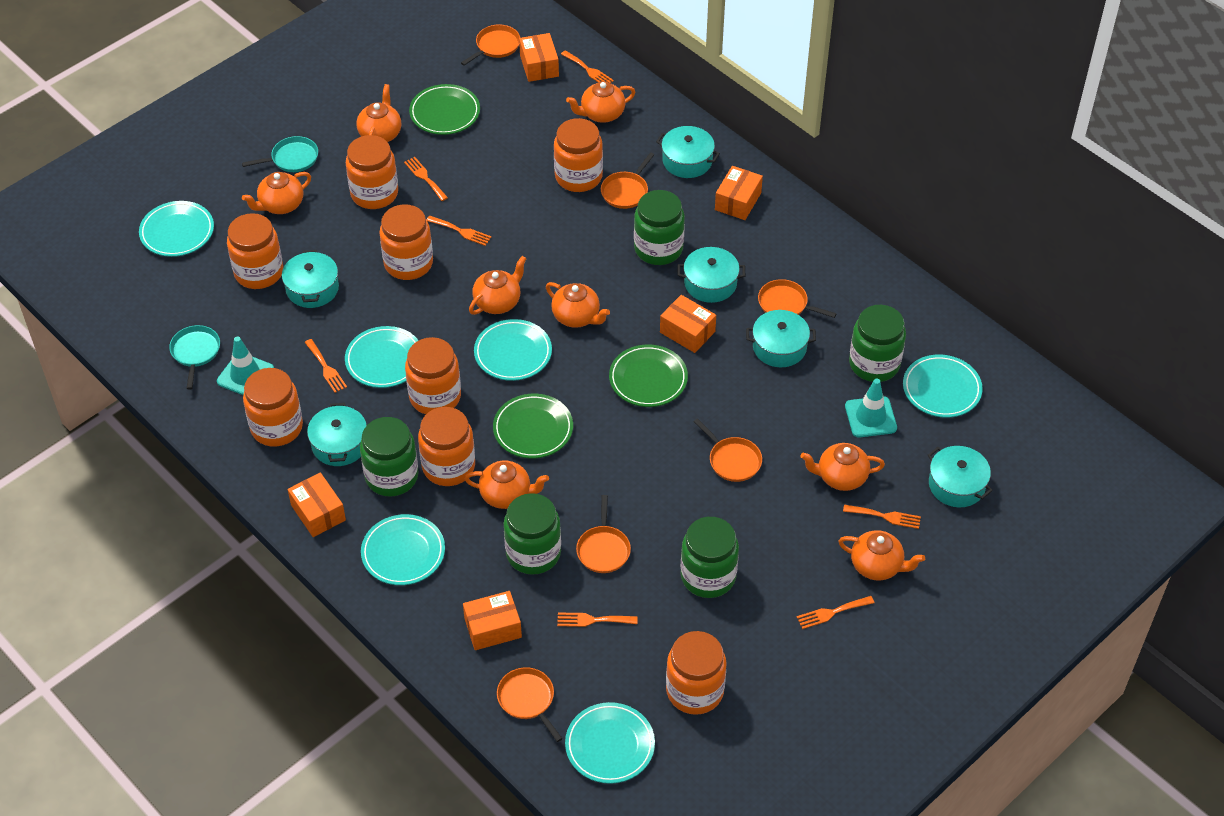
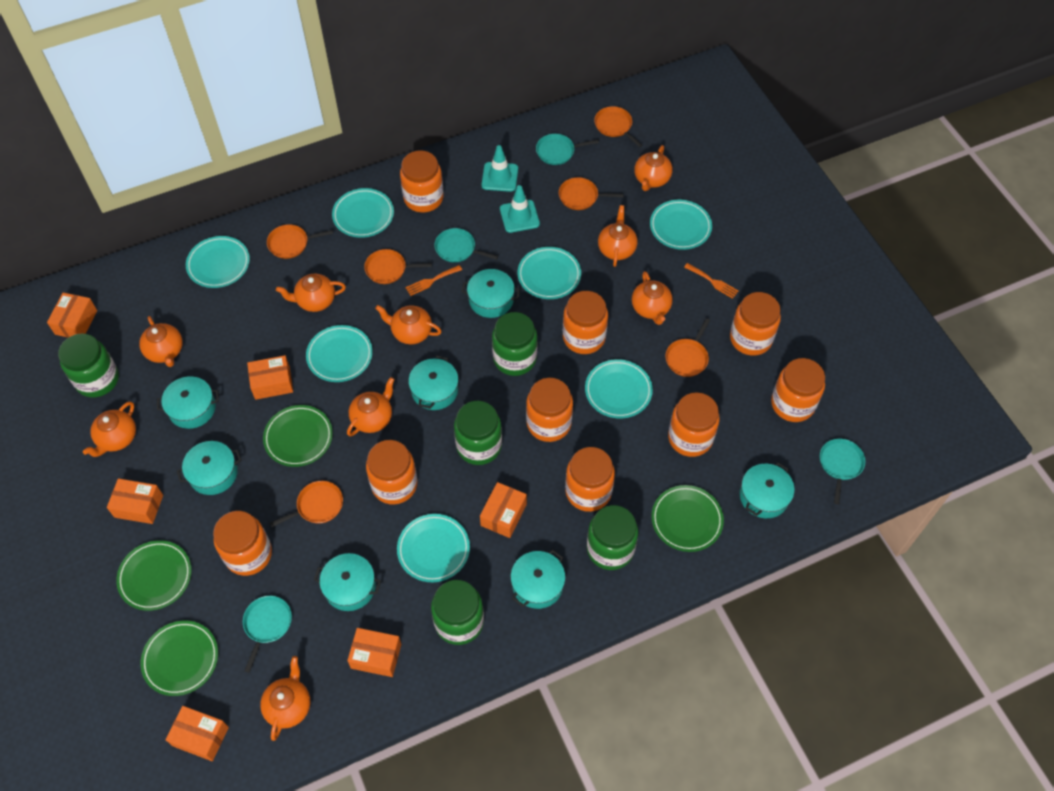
green plate: [409,84,480,135] [493,394,573,458] [609,345,688,407] = 3 -> [116,540,191,611] [141,621,218,696] [263,405,333,467] [651,485,724,552] = 4
orange box: [287,472,346,537] [463,591,522,650] [519,33,559,82] [660,295,716,353] [715,166,763,220] = 5 -> [47,293,97,338] [107,478,163,524] [166,706,229,761] [247,355,293,400] [347,628,401,677] [480,482,527,538] = 6
orange fork: [304,339,347,393] [404,157,448,201] [426,216,492,246] [557,612,638,627] [561,50,614,83] [797,596,874,629] [843,505,921,529] = 7 -> [405,265,462,296] [684,263,739,299] = 2
orange jar: [227,213,283,289] [243,368,303,447] [346,135,398,209] [379,204,433,280] [405,337,461,414] [418,407,475,486] [554,118,603,192] [666,631,727,715] = 8 -> [213,511,272,576] [366,440,418,505] [400,150,444,213] [526,378,573,442] [563,291,608,354] [565,447,615,512] [668,392,720,457] [730,292,781,356] [771,358,825,422] = 9
orange teapot: [242,172,311,214] [356,84,401,142] [465,461,549,509] [469,256,527,315] [546,282,610,328] [566,81,635,123] [801,443,885,491] [838,530,925,580] = 8 -> [83,401,136,457] [139,316,183,367] [260,656,310,741] [276,274,346,312] [347,377,395,436] [375,305,442,344] [598,205,638,267] [632,271,673,325] [634,145,673,191] = 9
turquoise pan: [169,325,220,390] [242,136,318,172] = 2 -> [243,596,292,673] [434,228,498,263] [536,134,599,165] [820,439,865,505] = 4
turquoise plate: [139,201,214,257] [345,326,419,388] [361,514,445,585] [474,319,552,381] [565,702,655,784] [903,354,983,418] = 6 -> [186,236,250,288] [306,325,373,382] [332,188,394,238] [397,514,470,582] [518,247,581,299] [585,359,653,418] [650,200,712,250] = 7
turquoise pot: [282,250,339,308] [307,403,367,466] [656,126,720,178] [678,247,745,303] [746,310,816,367] [928,446,993,507] = 6 -> [157,376,219,429] [177,441,242,495] [314,553,381,611] [408,355,459,410] [461,269,520,318] [511,550,565,609] [740,463,794,518] = 7

